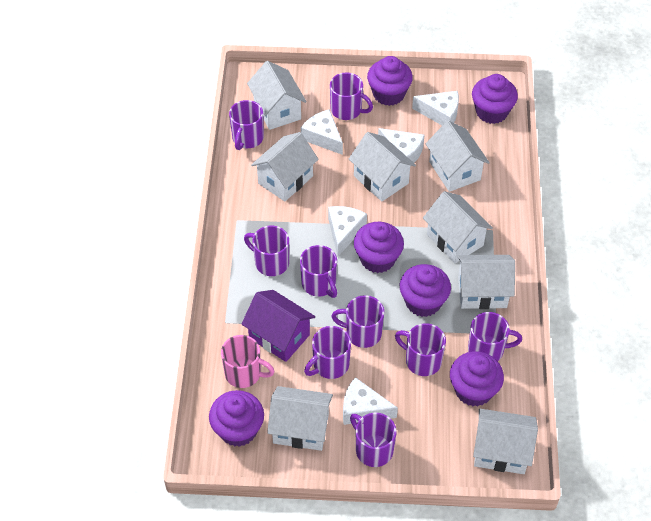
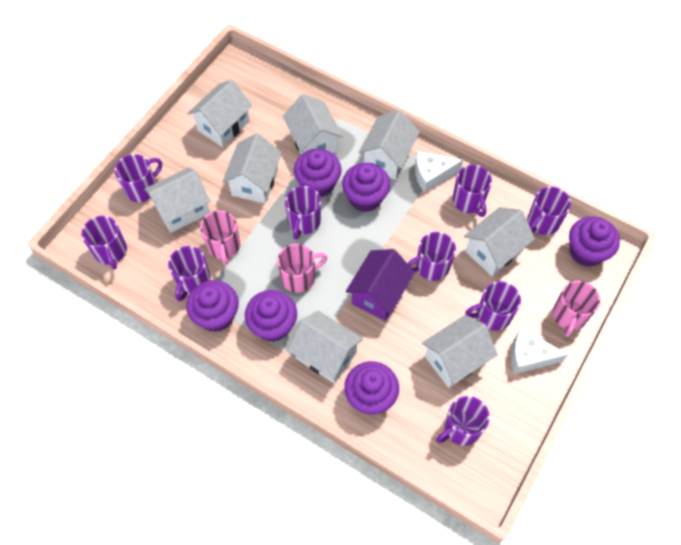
pink mug: [221,335,275,388] = 1 -> [200,210,240,266] [277,244,327,293] [553,281,600,337] = 3
white cheese: [301,109,343,155] [328,206,367,256] [343,377,398,425] [378,128,425,163] [412,91,459,126] = 5 -> [415,151,463,193] [511,328,568,374] = 2

